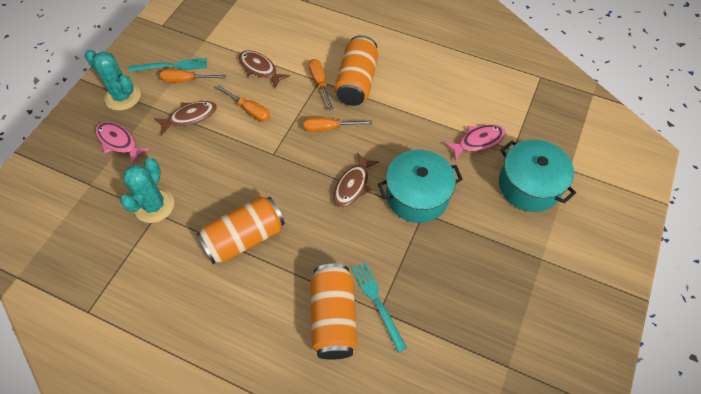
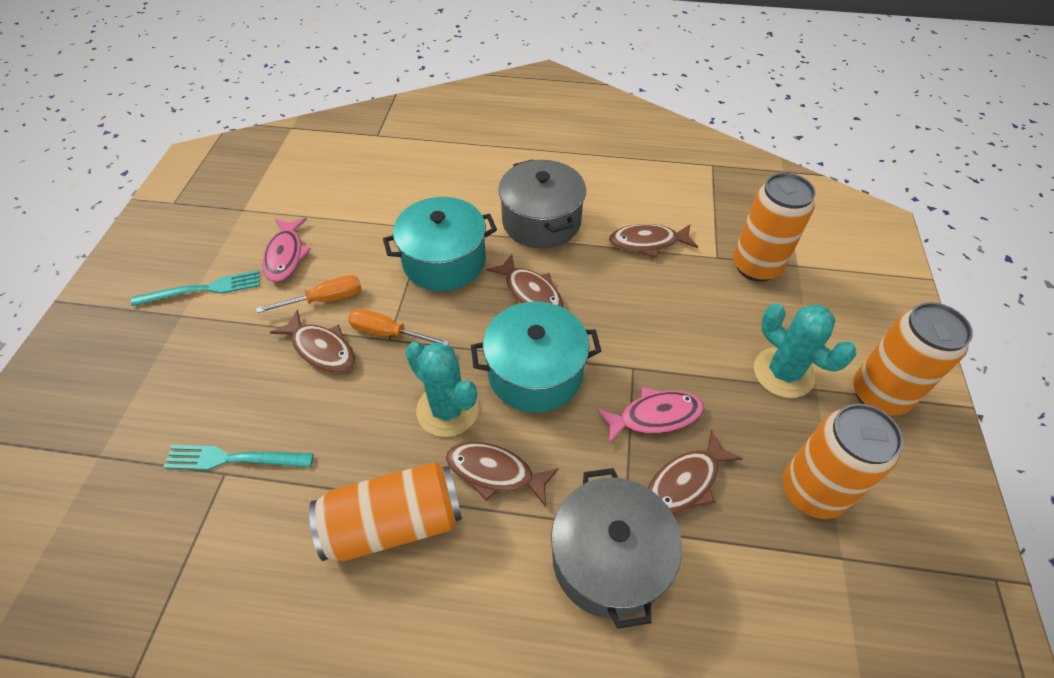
brown fish: [154,101,217,135] [239,50,290,88] [333,152,379,208] = 3 -> [270,310,355,373] [446,442,559,507] [486,254,564,308] [609,224,698,258] [648,430,743,514] = 5
grey pot: none = 0 -> [499,159,586,249] [551,468,682,629] = 2
orange can: [196,197,285,264] [310,264,357,360] [334,35,378,106] = 3 -> [309,462,462,561] [733,173,816,282] [783,404,903,519] [853,302,973,416] = 4
orange screwdriver: [160,69,226,83] [216,85,270,122] [304,117,372,132] [309,59,334,110] = 4 -> [256,275,361,313] [348,309,450,346] = 2

